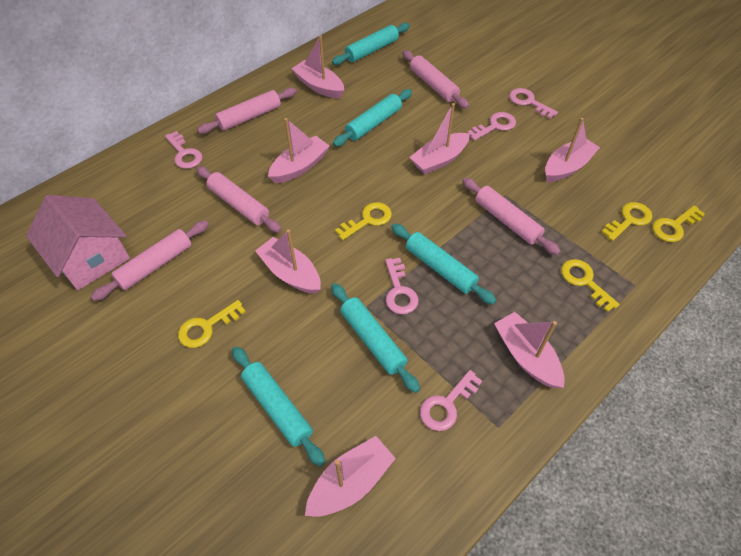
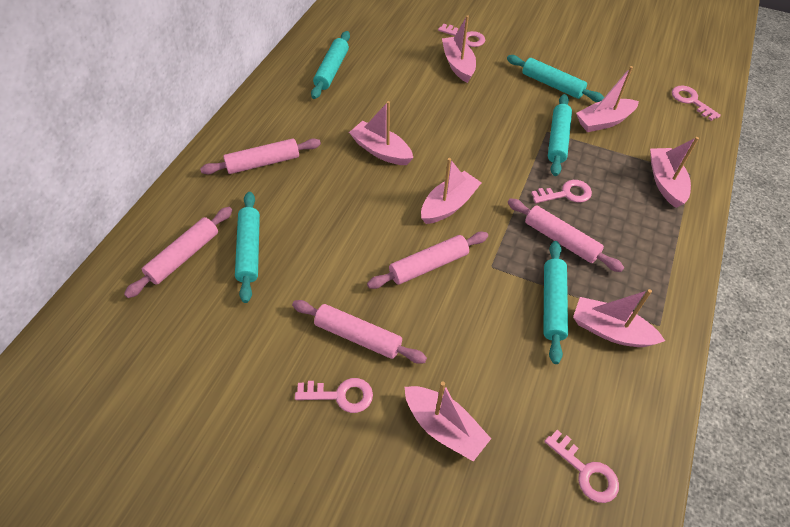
pink house: [26,195,130,290] = 1 -> none = 0
yellow key: [178,300,246,348] [335,202,392,240] [561,259,620,312] [602,202,652,241] [652,205,705,242] = 5 -> none = 0

